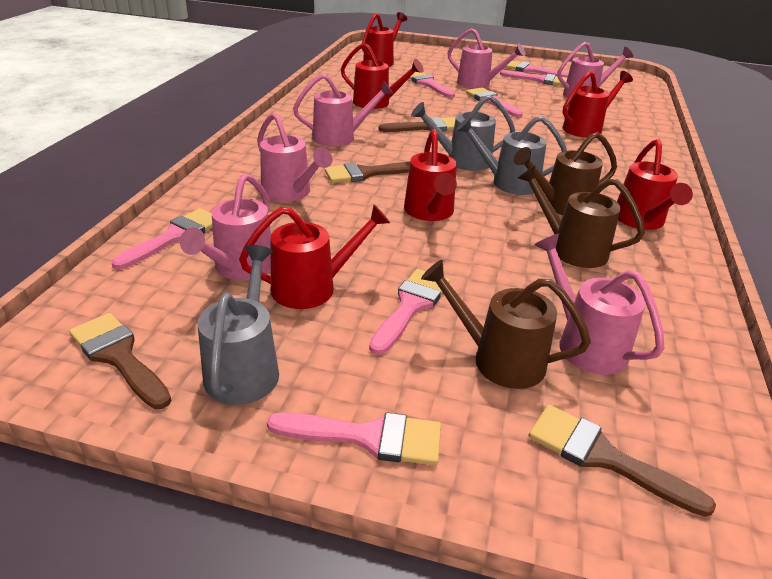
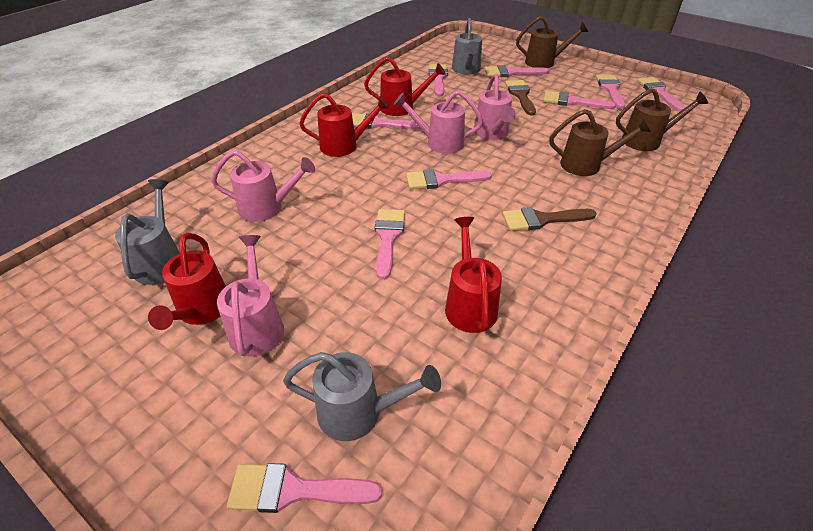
brown brush: [69,313,171,409] [324,162,410,183] [378,117,456,132] [528,405,716,517] = 4 -> [502,207,597,231] [505,80,536,115] = 2
pink brush: [112,208,213,269] [267,412,441,465] [369,269,450,355] [409,72,455,98] [466,88,523,117] [500,70,567,86] [504,61,569,77] = 7 -> [227,463,382,513] [352,113,421,130] [375,209,405,280] [406,169,492,189] [429,64,448,96] [485,65,549,77] [544,91,616,109] [596,74,625,109] [637,77,685,112] = 9
pink watering can: [180,173,271,280] [257,113,333,202] [293,74,394,147] [448,28,525,89] [534,233,664,375] [557,42,633,98] = 6 -> [211,150,315,222] [217,235,284,357] [394,90,483,154] [474,73,515,140] = 4
red watering can: [239,204,390,309] [341,43,424,109] [362,12,407,67] [404,129,457,221] [562,71,633,138] [617,139,693,230] = 6 -> [148,233,226,330] [299,93,390,157] [364,57,446,116] [445,217,502,333] = 4

